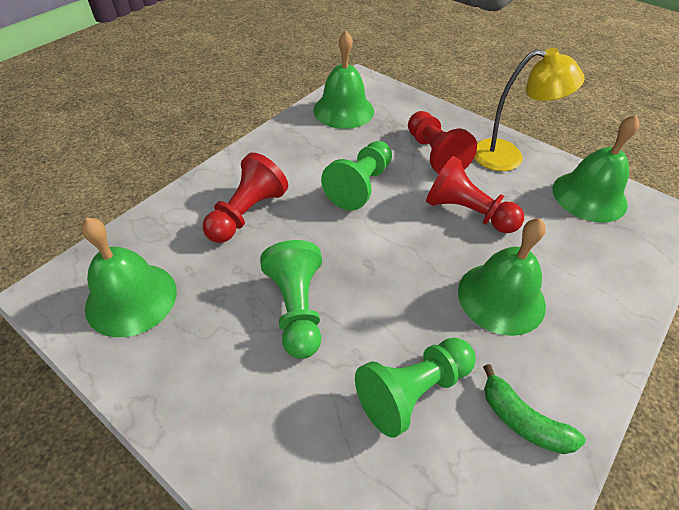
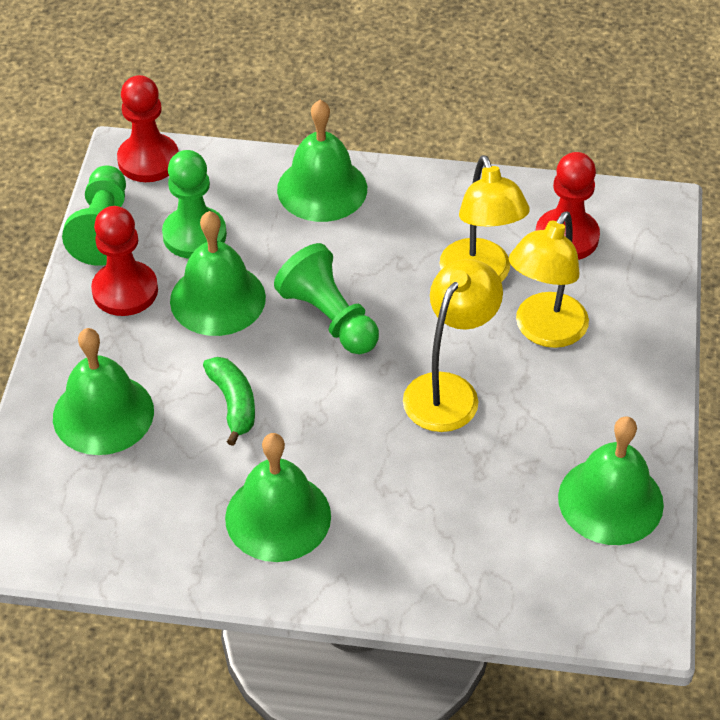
green bell: [81,218,177,337] [313,31,374,129] [458,218,546,336] [553,115,640,223] = 4 -> [53,328,154,455] [170,211,266,336] [225,433,331,562] [277,100,367,222] [558,416,664,545] = 5
yellow lamp: [474,48,585,171] = 1 -> [403,259,503,432] [440,155,530,282] [509,212,589,348] = 3

